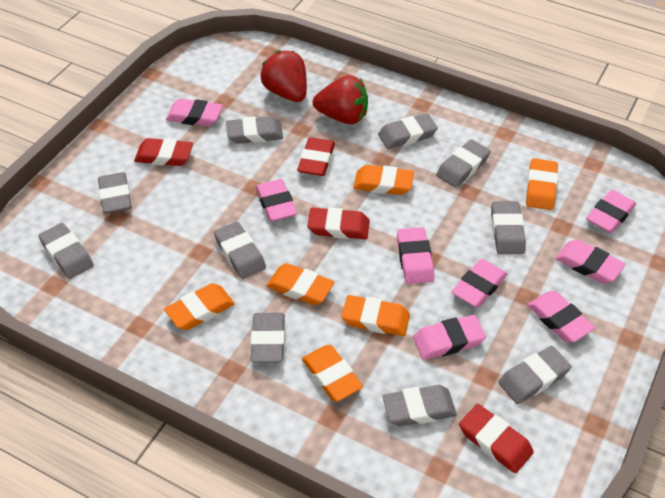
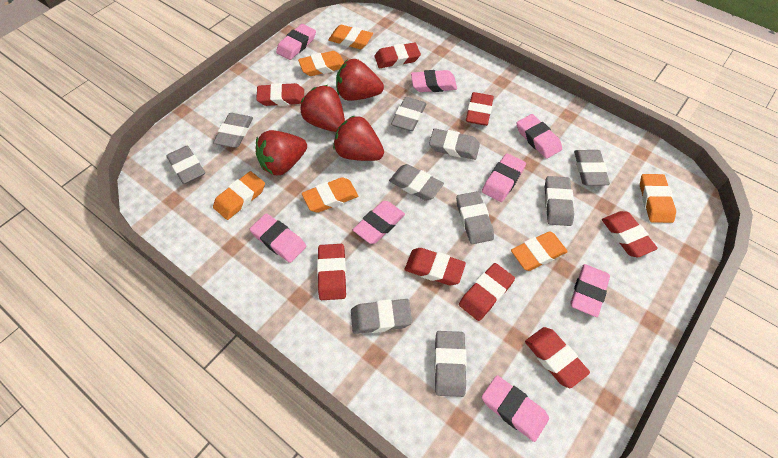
red eraser: [134,138,193,166] [297,137,335,176] [307,207,370,239] [459,404,534,473] = 4 -> [256,83,304,106] [317,244,346,300] [374,42,421,68] [405,248,466,285] [459,263,515,321] [466,92,494,126] [525,327,590,388] [602,211,658,257] = 8
red strawberry: [260,50,307,102] [313,75,368,124] = 2 -> [256,130,307,175] [301,85,345,132] [333,115,384,161] [336,59,384,101] = 4

